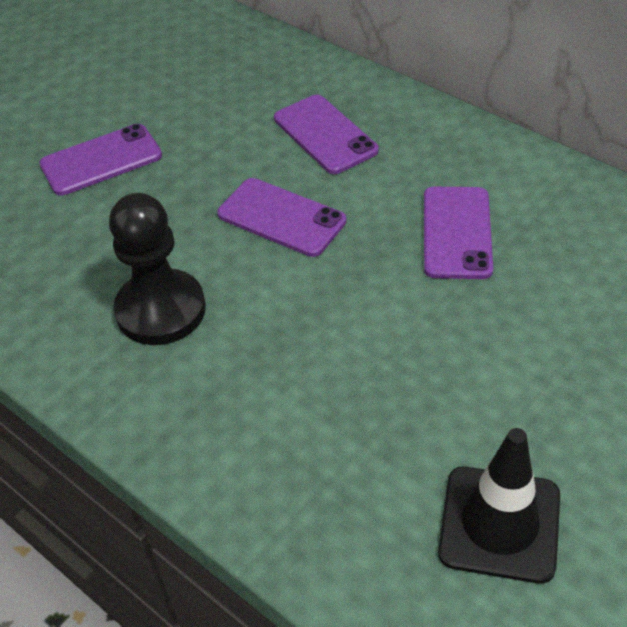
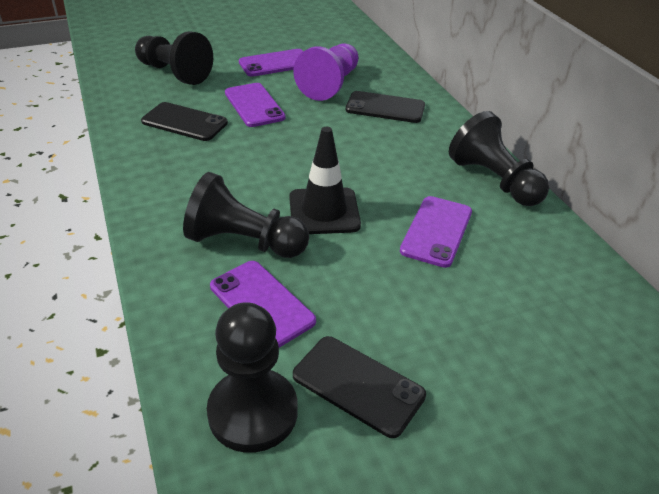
black pawn: [109,193,206,345] = 1 -> [135,31,213,85] [183,172,309,258] [207,302,298,453] [449,111,549,206] = 4
black phone: none = 0 -> [141,102,228,141] [293,336,426,438] [346,91,425,123] = 3
purple pawn: none = 0 -> [293,43,359,101] = 1

